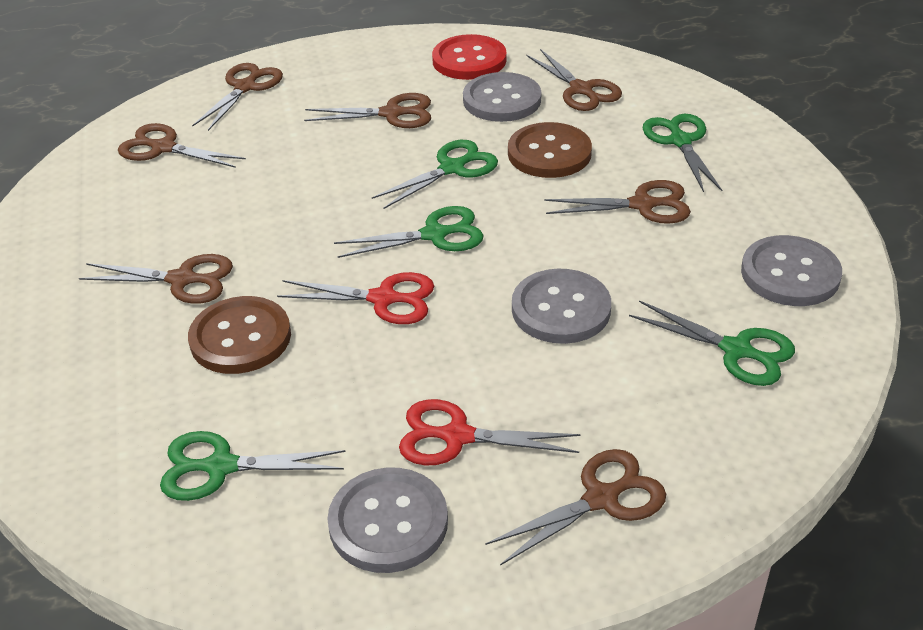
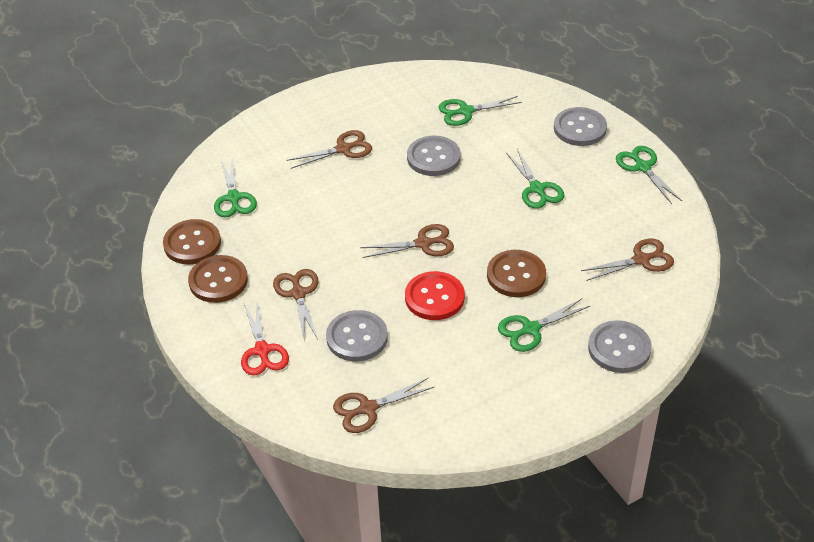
brown button: [188,296,291,374] [508,122,592,178] = 2 -> [163,219,221,265] [188,255,248,303] [487,250,546,297] = 3
brown scissors: [79,254,233,304] [118,123,246,168] [192,63,283,131] [304,93,431,128] [485,449,666,566] [527,49,622,111] [544,180,691,224] = 7 -> [273,269,318,339] [287,130,372,169] [333,377,434,433] [360,224,454,258] [581,238,674,281] = 5
red scissors: [277,272,434,324] [399,399,581,466] = 2 -> [241,299,289,376] = 1

